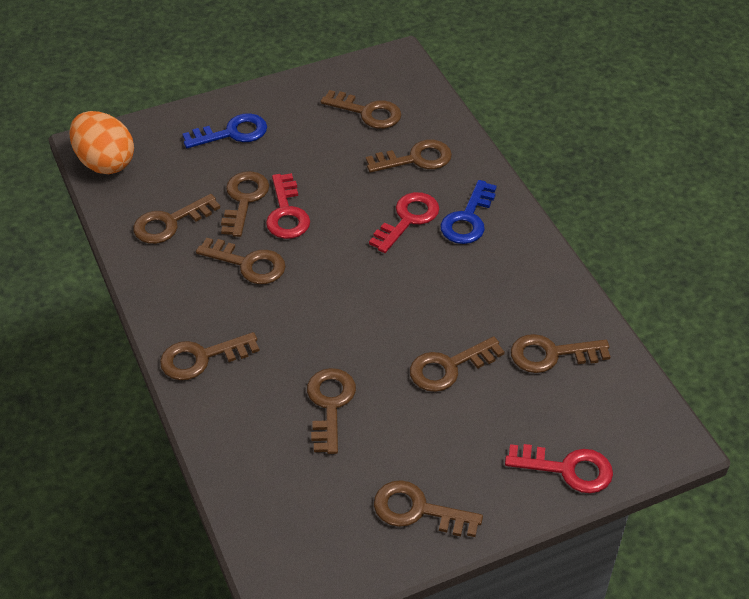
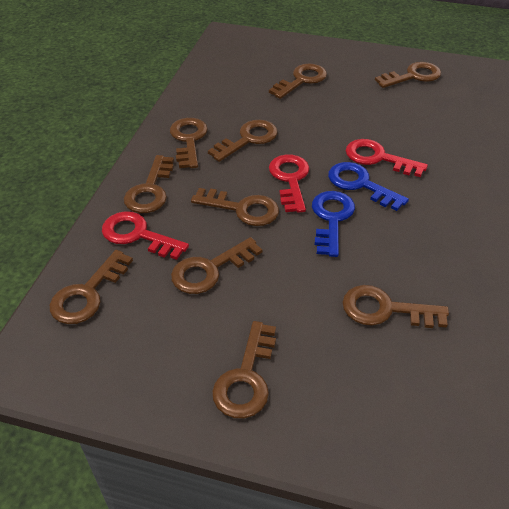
orange egg: [69,111,134,174] = 1 -> none = 0

